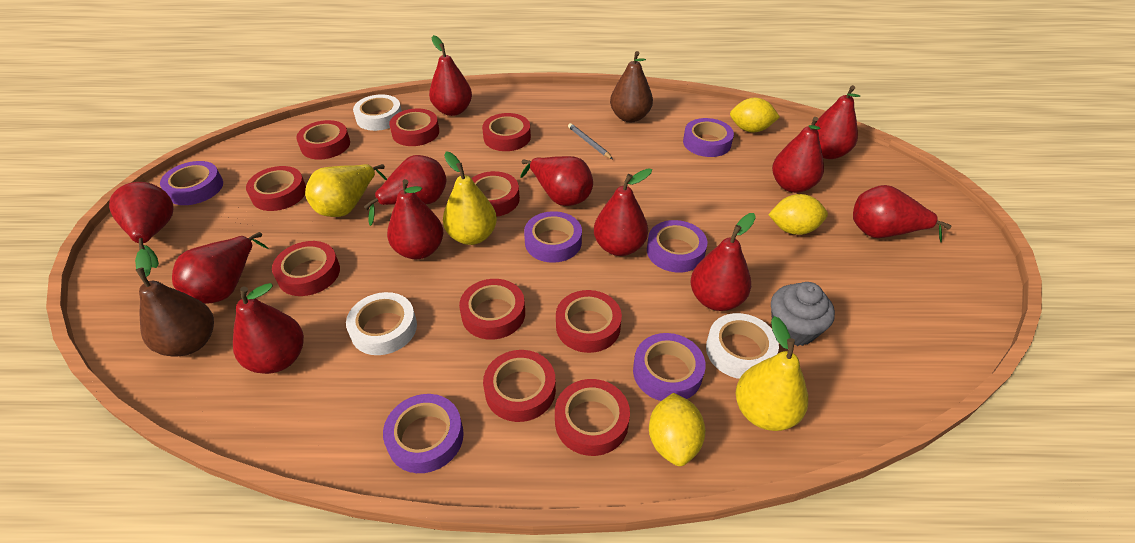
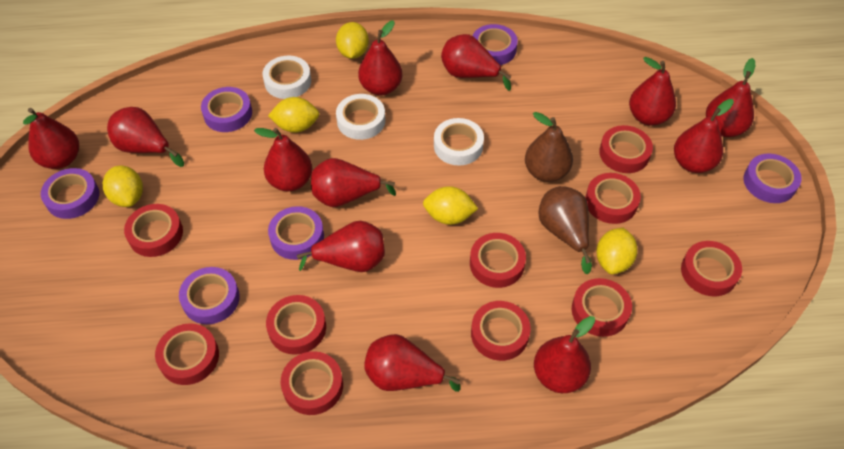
grey cupcake: [771,282,835,346] = 1 -> none = 0
grey pencil: [568,123,613,159] = 1 -> none = 0
yellow lemon: [649,393,706,466] [730,98,780,132] [768,194,828,235] = 3 -> [103,166,143,207] [268,97,319,133] [336,22,369,59] [423,186,478,225] [596,228,638,274] = 5
yellow pear: [305,164,387,217] [443,151,497,245] [736,316,808,431] = 3 -> none = 0

